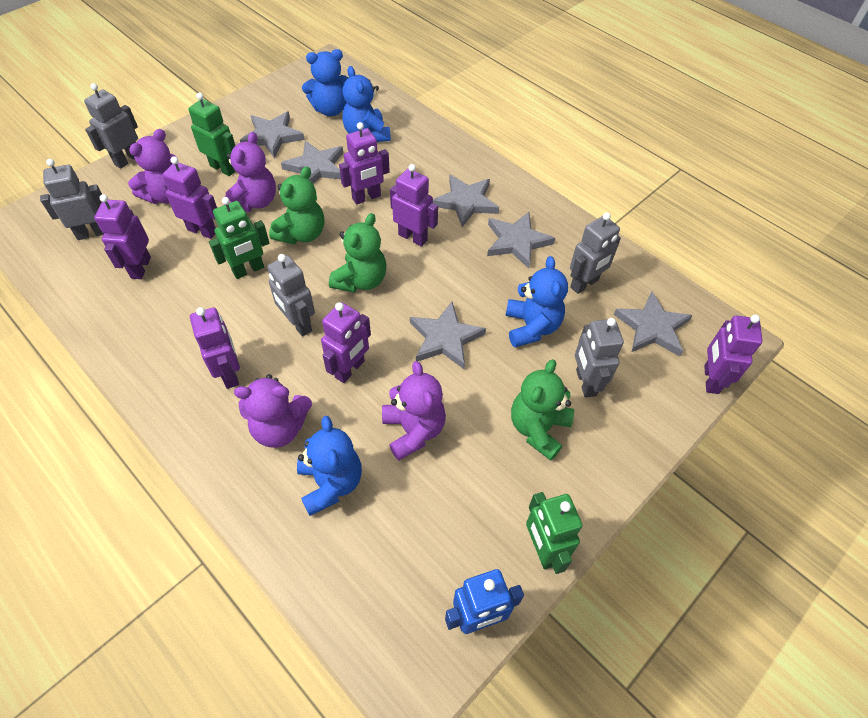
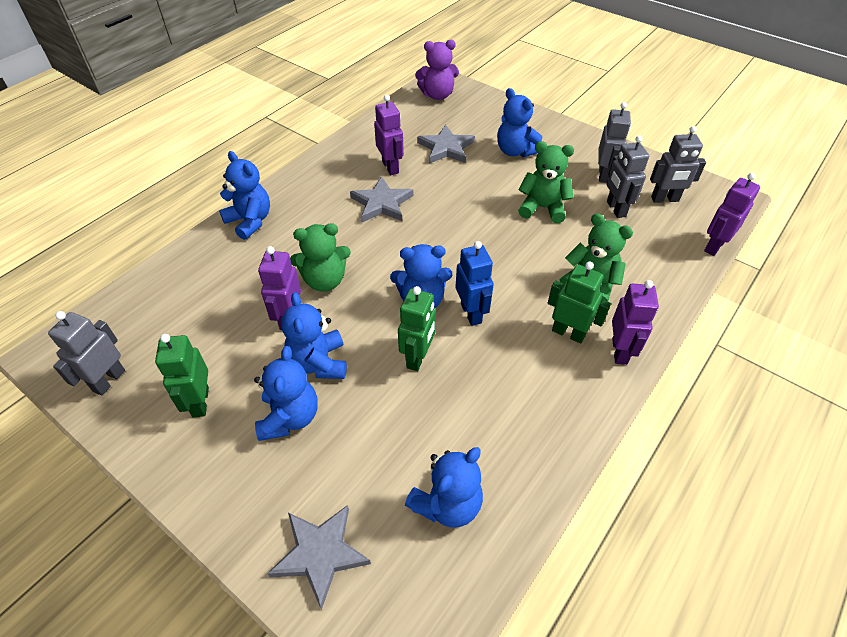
blue teddy bear: [297,416,362,516] [302,49,348,116] [342,66,391,142] [505,256,568,348] = 4 -> [219,151,270,240] [254,346,318,441] [281,292,347,379] [390,244,452,308] [405,447,483,528] [497,88,542,157] = 6
grey robot: [40,159,104,240] [84,83,138,169] [267,254,315,337] [570,212,621,294] [575,318,624,398] = 5 -> [48,311,125,396] [598,102,631,183] [607,136,649,218] [650,126,706,203] = 4
grey star: [240,112,304,158] [281,141,343,184] [410,302,486,369] [433,175,499,227] [487,212,555,269] [614,291,693,356] = 6 -> [267,505,371,610] [350,176,413,222] [417,125,475,164] = 3
purple robot: [94,194,151,279] [162,157,217,239] [190,307,240,389] [321,302,371,383] [339,122,390,204] [390,164,438,247] [704,314,763,394] = 7 -> [258,246,301,330] [374,95,404,175] [612,280,659,365] [704,173,760,256] = 4
purple teddy bear: [128,129,176,204] [225,132,276,212] [234,374,312,448] [382,361,446,461] = 4 -> [415,40,459,100] = 1

